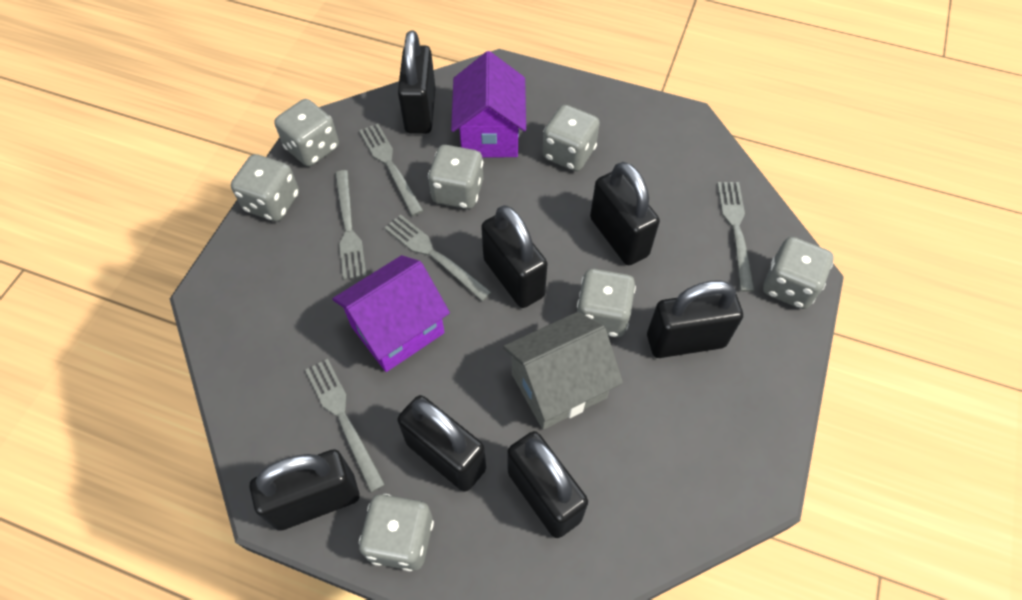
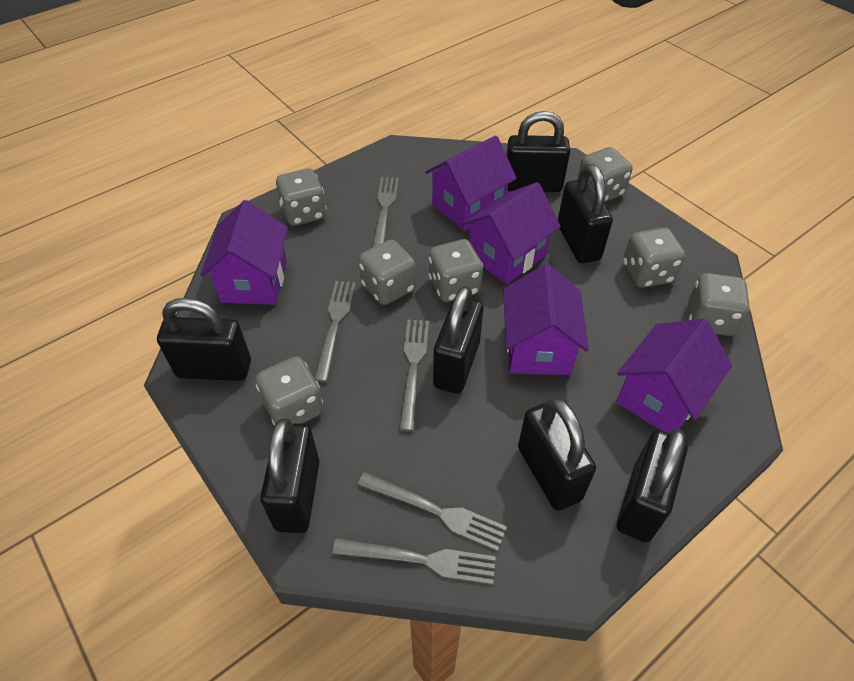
grey house: [503,312,623,430] = 1 -> none = 0
purple house: [332,255,450,372] [451,51,526,157] = 2 -> [200,200,288,305] [425,136,517,231] [462,182,561,284] [503,264,589,375] [616,319,732,433] = 5

